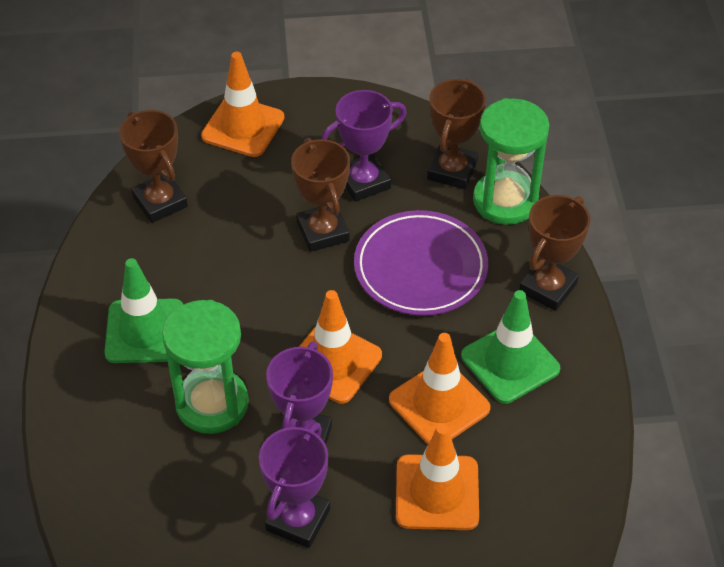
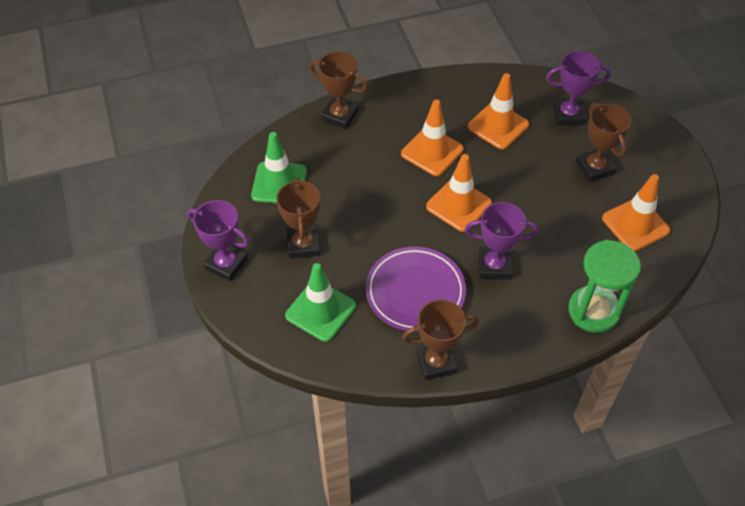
green hourglass: [162,300,249,434] [473,98,549,225] = 2 -> [568,240,641,333] = 1

